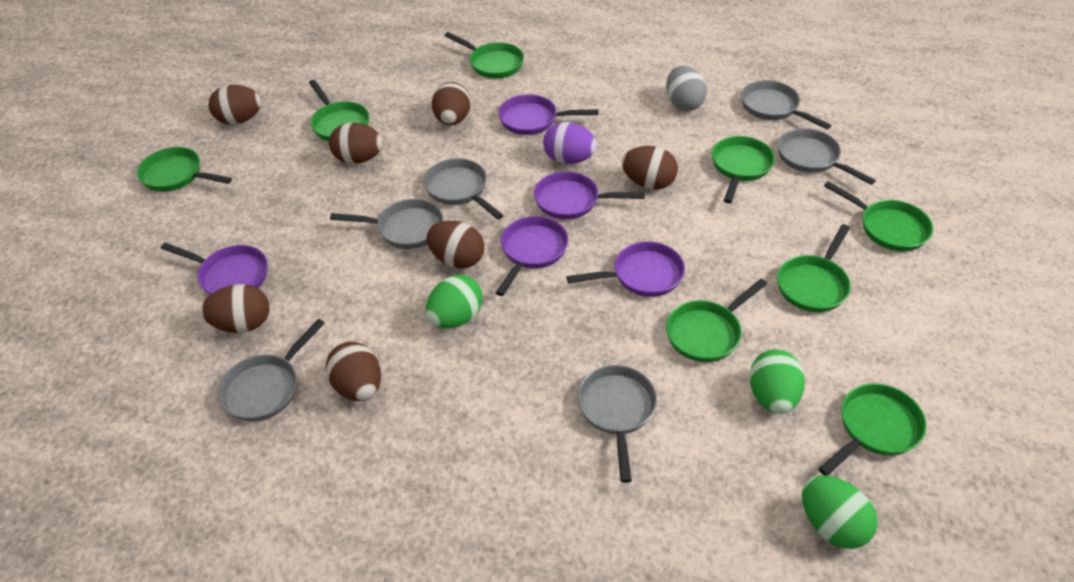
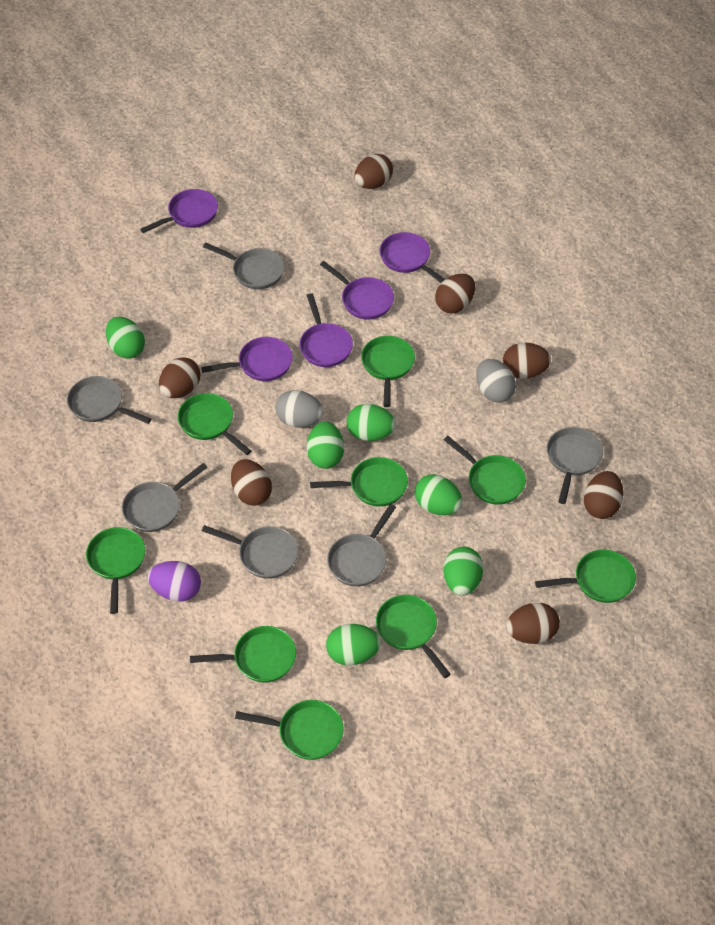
green egg: [426,275,483,328] [749,349,805,414] [802,475,877,549] = 3 -> [106,317,145,358] [307,421,344,469] [326,624,381,665] [347,404,396,441] [415,474,462,515] [443,547,483,596] = 6
green pan: [137,147,232,192] [309,80,369,142] [445,32,524,78] [666,278,767,362] [712,136,775,203] [777,224,851,312] [818,383,927,476] [824,181,933,251] = 8 -> [86,527,145,614] [178,393,251,455] [190,626,296,683] [235,700,344,760] [310,457,408,507] [361,336,415,407] [376,595,451,678] [444,436,526,505] [535,549,636,603] = 9
grey egg: [666,66,707,111] = 1 -> [275,390,324,427] [476,359,516,403] = 2

